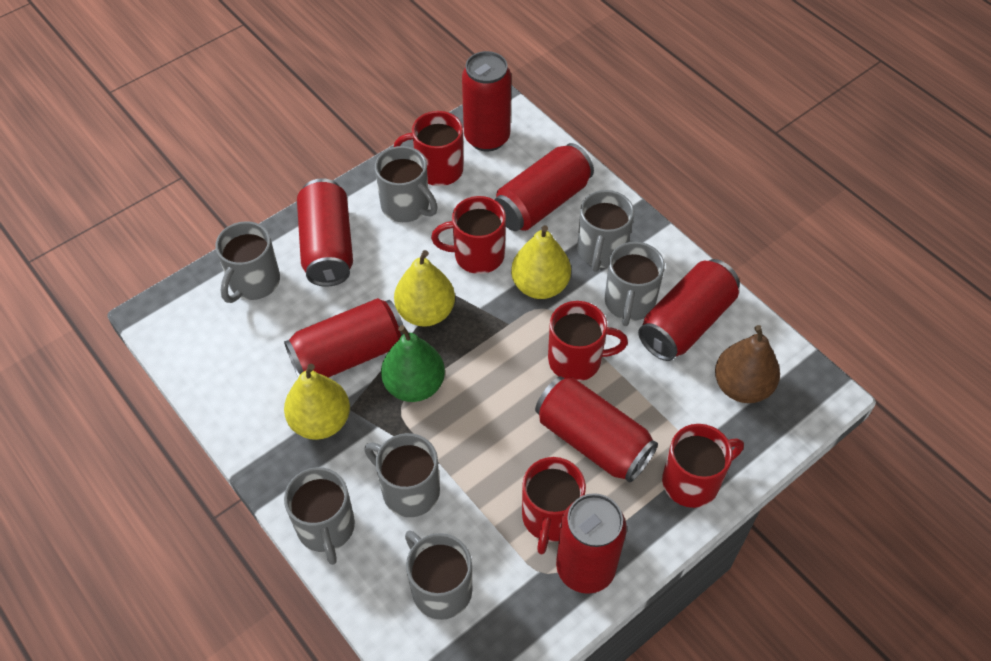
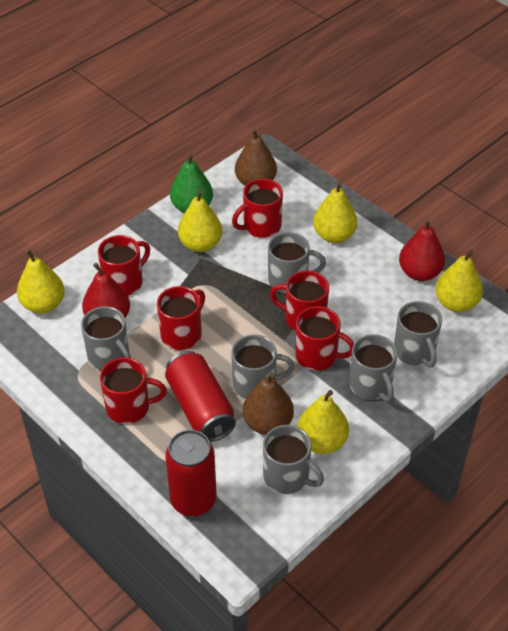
brown pear: [715,325,780,403] = 1 -> [235,128,277,186] [243,372,294,435] = 2
grey mug: [216,221,280,303] [284,467,355,565] [364,433,440,517] [375,146,438,222] [405,531,472,620] [577,190,634,272] [605,242,665,326] = 7 -> [81,306,131,370] [231,335,295,399] [263,425,324,494] [268,232,326,293] [349,334,397,402] [394,301,442,368] = 6
red can: [284,298,403,378] [297,178,353,287] [462,51,511,152] [494,143,594,231] [535,376,658,483] [556,493,627,594] [638,259,740,361] = 7 -> [165,351,236,442] [165,430,217,516] = 2
red mug: [394,111,464,186] [431,196,506,274] [522,457,586,554] [548,301,628,381] [662,424,744,508] = 5 -> [98,235,150,296] [100,357,167,424] [157,286,205,350] [232,179,283,238] [270,271,329,331] [295,306,354,371] = 6
red pear: none = 0 -> [82,263,130,318] [399,219,445,281] = 2
yellow pear: [284,364,350,440] [394,250,455,327] [511,225,571,299] = 3 -> [17,249,65,313] [178,190,222,252] [297,390,349,454] [313,182,357,243] [435,250,483,312] = 5

